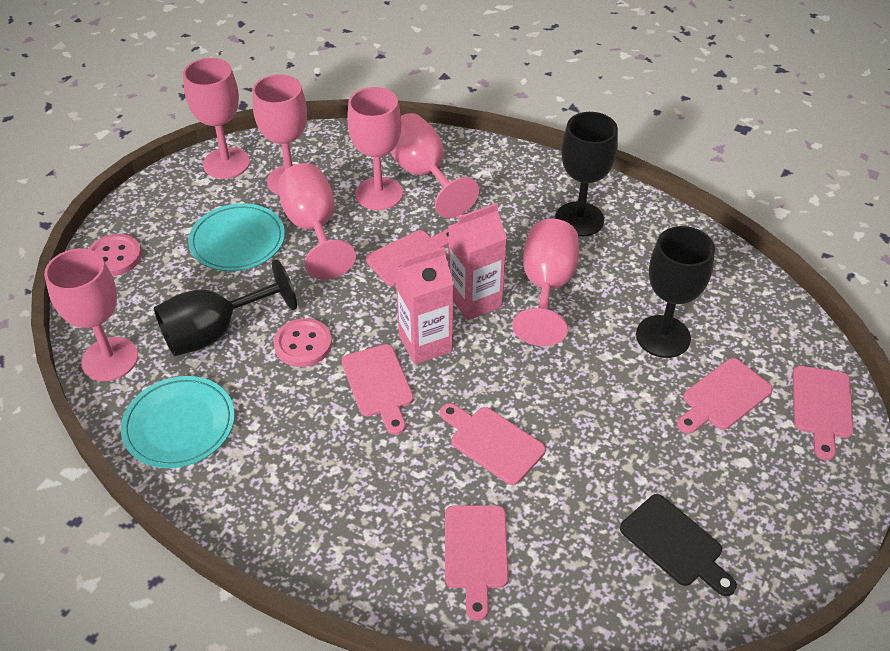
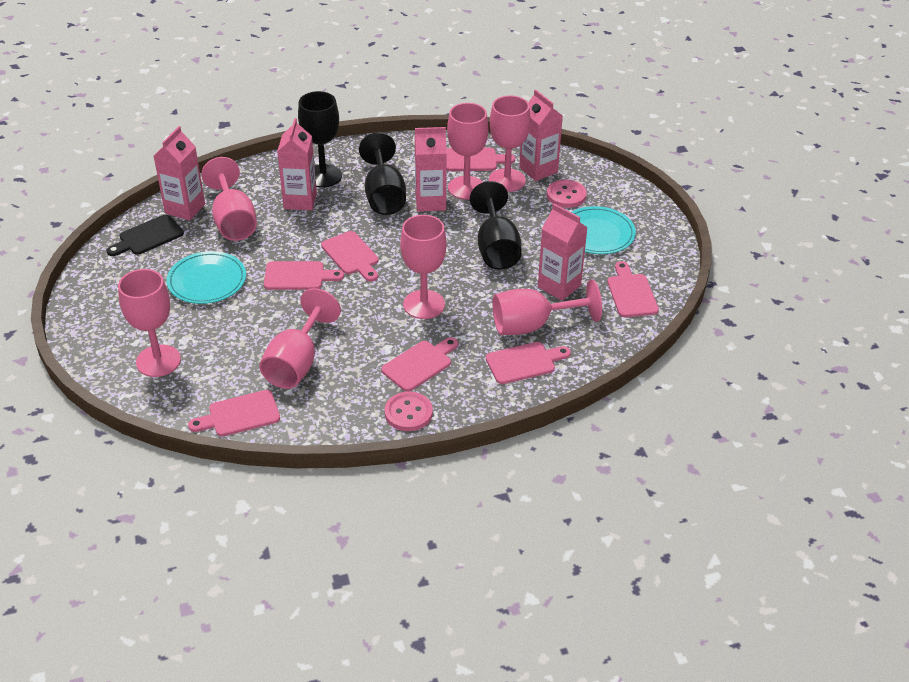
pink carton: [395,247,454,364] [449,203,507,321] = 2 -> [154,126,205,220] [277,118,317,210] [415,127,447,212] [519,90,563,181] [538,204,588,301] = 5
pink cutting board: [342,344,414,435] [366,229,449,286] [440,403,546,485] [445,505,509,621] [677,358,773,434] [793,366,854,460] = 6 -> [188,390,280,437] [264,261,344,290] [321,231,379,282] [381,337,458,392] [446,148,515,171] [486,342,571,384] [607,261,659,317] = 7

